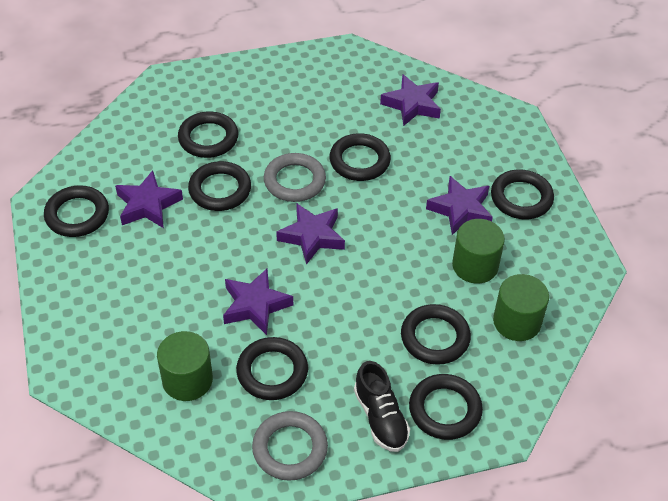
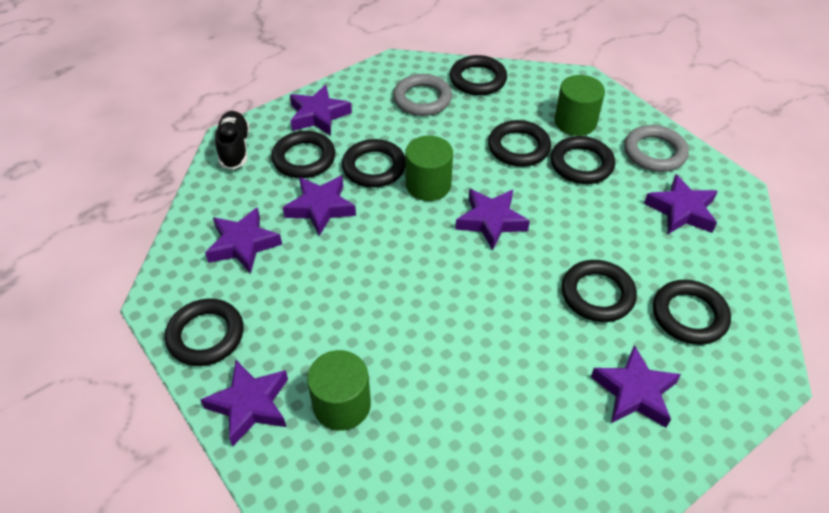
purple star: [115,170,183,228] [223,269,293,335] [276,203,345,265] [380,74,441,126] [426,176,493,235] = 5 -> [200,360,288,446] [205,207,282,273] [283,176,356,236] [290,85,352,136] [455,189,530,250] [591,345,681,428] [644,174,718,234] = 7

